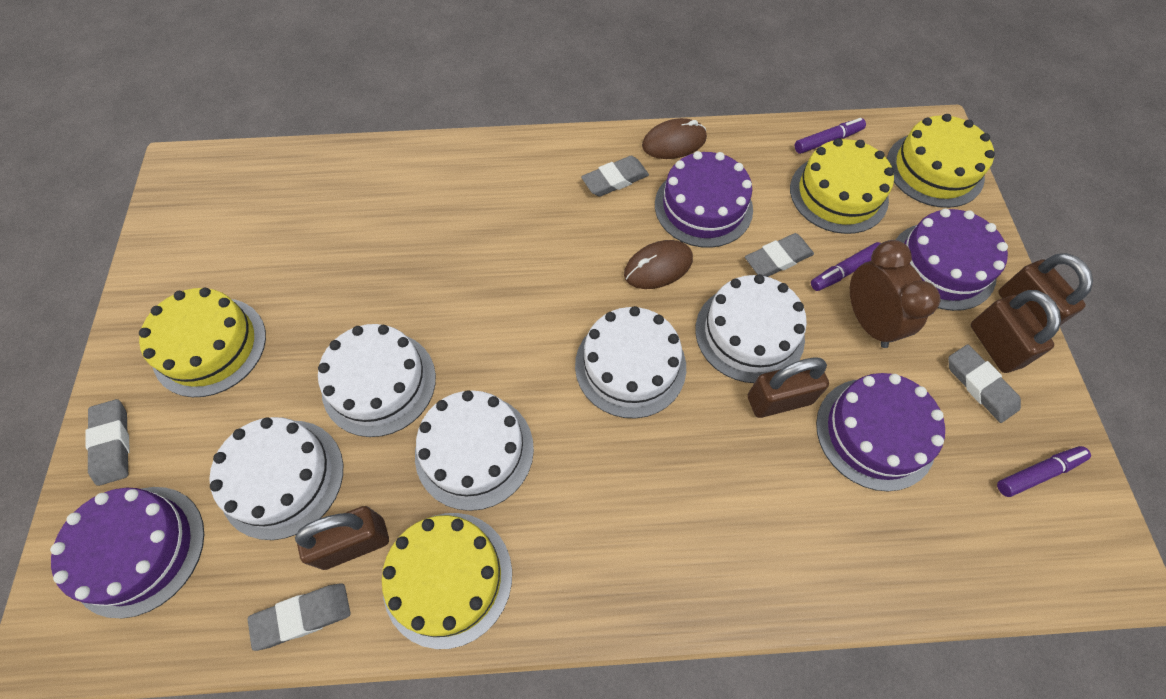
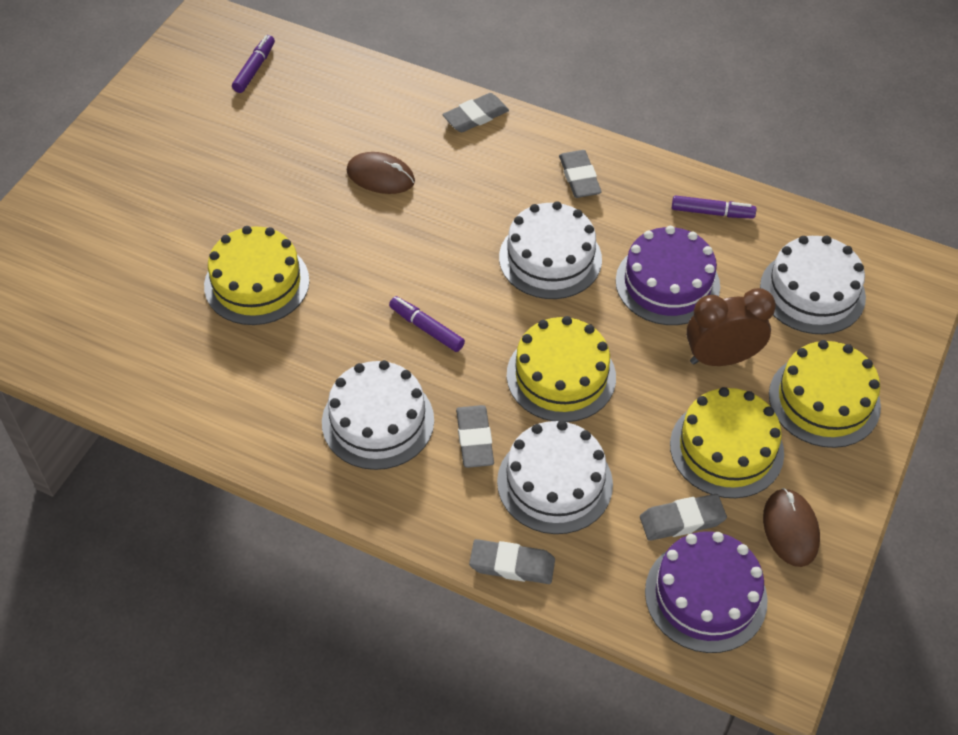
brown padlock: [295,506,389,570] [748,357,829,418] [971,290,1061,373] [998,253,1093,328] = 4 -> none = 0
purple cake: [50,487,204,619] [655,151,753,248] [816,373,945,491] [895,209,1008,311] = 4 -> [616,226,720,325] [645,531,768,653] = 2
white cake: [209,417,343,540] [318,324,436,437] [415,390,534,511] [575,306,686,418] [695,274,807,383] = 5 -> [322,360,434,470] [497,421,613,534] [499,201,602,299] [760,235,866,334] = 4

